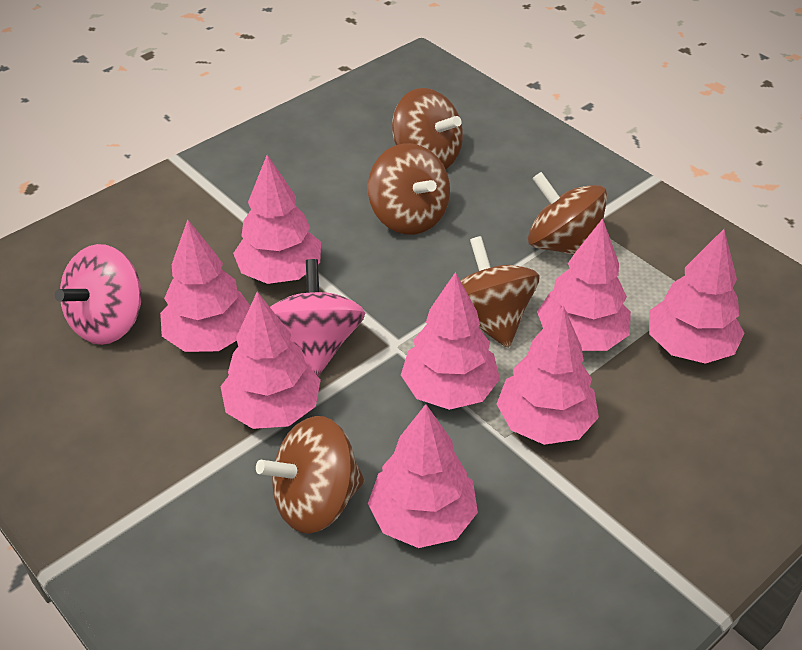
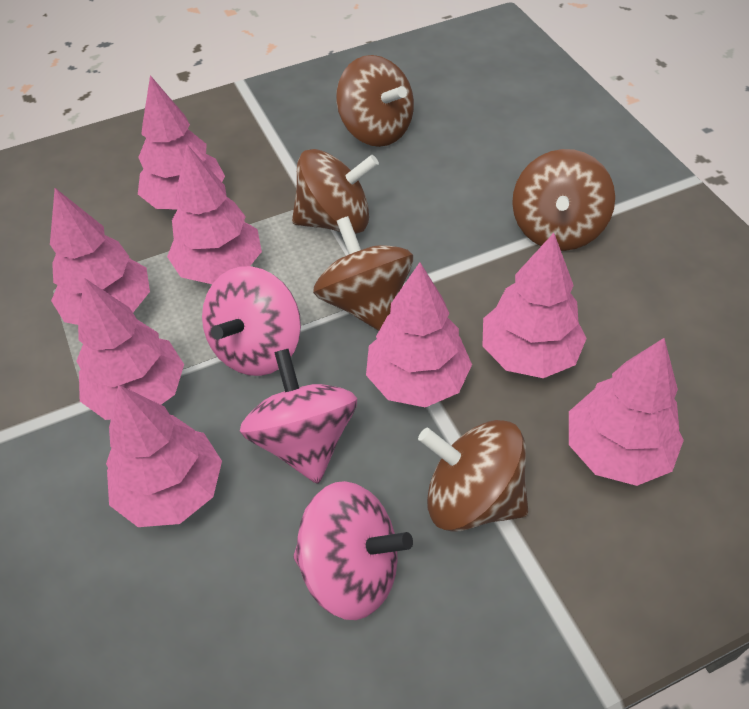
pink spinning top: [55,244,142,345] [270,259,365,376] = 2 -> [202,266,301,376] [240,349,357,484] [293,481,413,620] = 3

